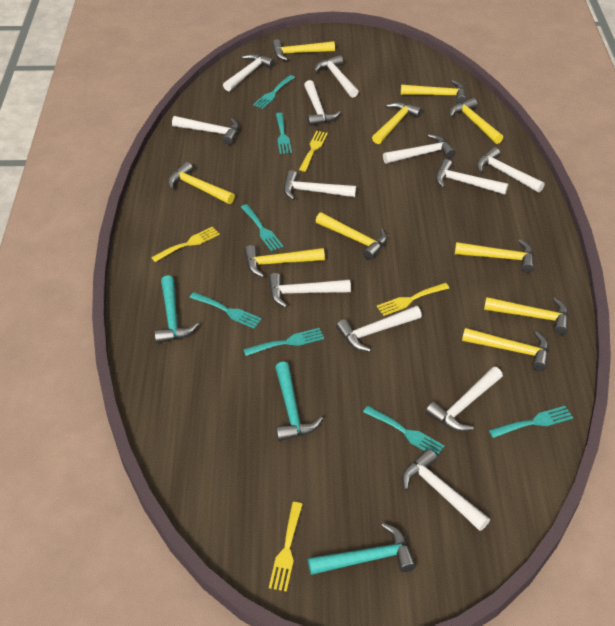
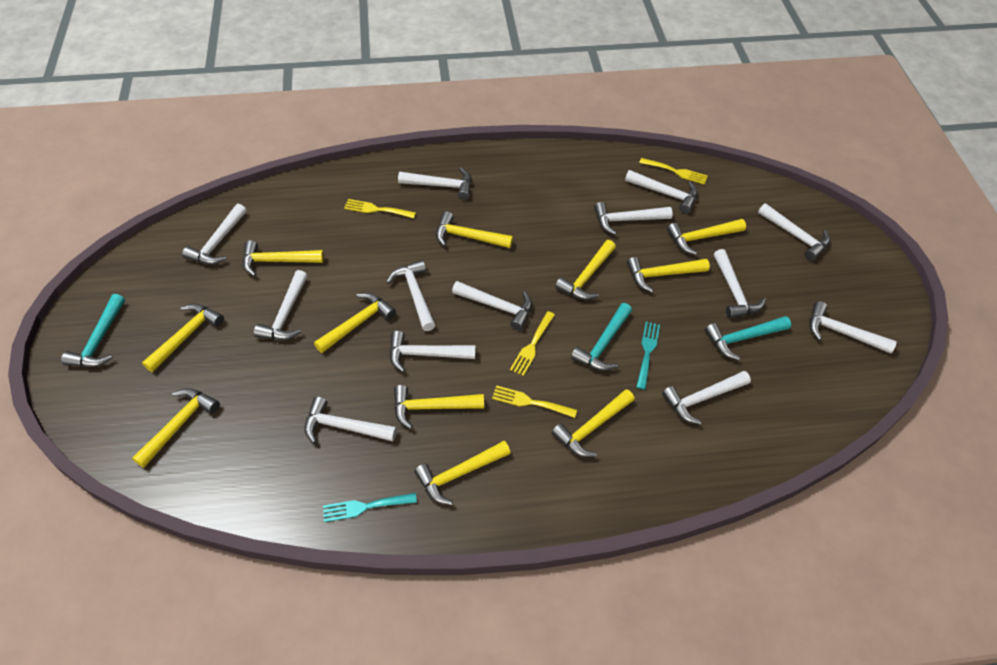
turquoise fork: [190,292,262,329] [241,204,283,251] [243,328,324,356] [253,75,295,109] [276,113,292,154] [363,406,445,456] [489,406,573,438] = 7 -> [323,493,417,522] [636,322,660,390] = 2
white hammer: [172,116,239,145] [223,54,275,92] [269,273,351,308] [284,170,356,200] [304,80,341,126] [314,55,359,98] [336,306,422,352] [383,134,455,164] [402,449,490,531] [426,367,503,432] [436,159,509,195] [477,147,545,193] = 12 -> [182,204,247,265] [254,270,308,340] [304,396,397,443] [386,260,435,331] [390,331,476,372] [398,168,472,200] [452,281,532,330] [594,202,673,235] [625,170,698,213] [662,371,751,424] [714,249,766,319] [758,203,830,261] [809,301,897,354] = 13
yellow hammer: [168,162,235,204] [244,245,325,278] [272,39,335,61] [316,212,387,260] [372,102,422,144] [401,80,467,103] [449,98,503,144] [455,239,534,273] [462,328,549,371] [484,297,569,335] = 10 -> [132,388,220,468] [142,303,224,372] [243,240,324,277] [314,293,396,353] [394,385,484,429] [414,441,511,505] [436,211,513,248] [552,389,635,457] [555,240,616,300] [627,257,710,292] [667,219,746,255] = 11

